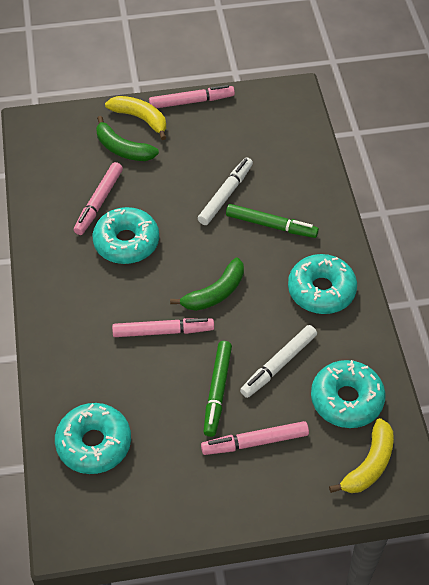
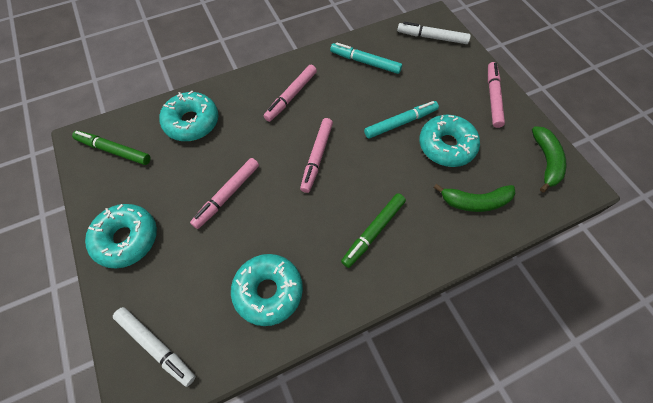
turquoise marker: none = 0 -> [330,42,402,74] [364,101,439,139] = 2
yellow banana: [105,96,166,140] [329,418,394,493] = 2 -> none = 0

